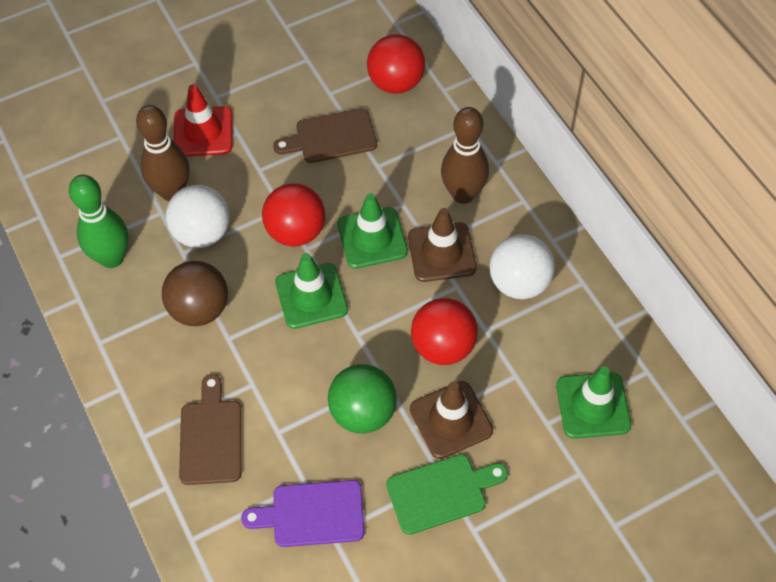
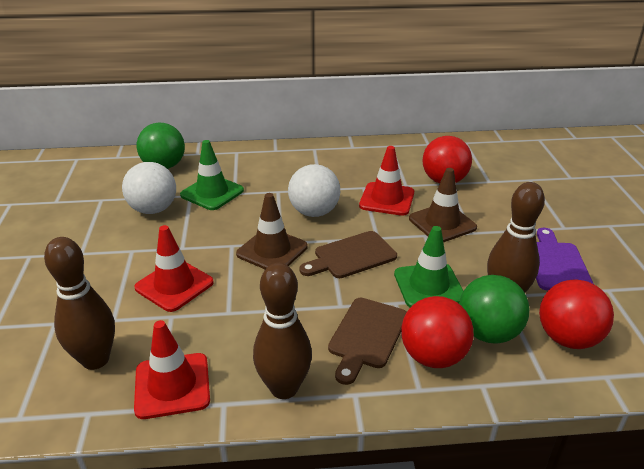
brown ball: [162,261,228,326] = 1 -> none = 0
brown bowling pin: [136,105,190,201] [441,107,489,204] = 2 -> [44,237,115,370] [253,263,312,399] [487,182,545,293] = 3
green ball: [328,364,397,433] = 1 -> [137,123,185,169] [459,275,529,344] = 2
green bowling pin: [69,175,129,268] = 1 -> none = 0
green cutting board: [386,454,508,535] = 1 -> none = 0
green traffic cone: [275,253,348,329] [338,193,408,269] [556,366,631,439] = 3 -> [180,140,244,210] [394,226,463,307] = 2
red traffic cone: [174,84,232,157] = 1 -> [134,320,210,419] [135,225,214,312] [359,146,414,216] = 3

